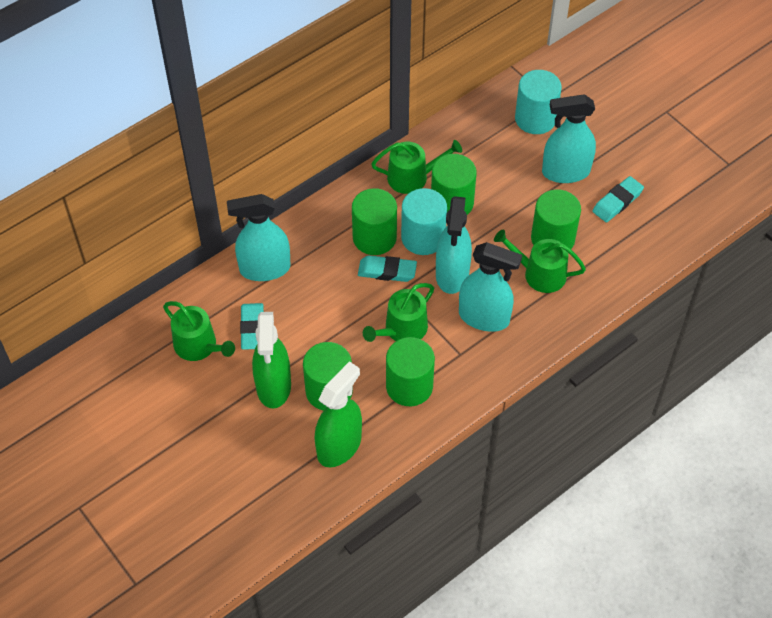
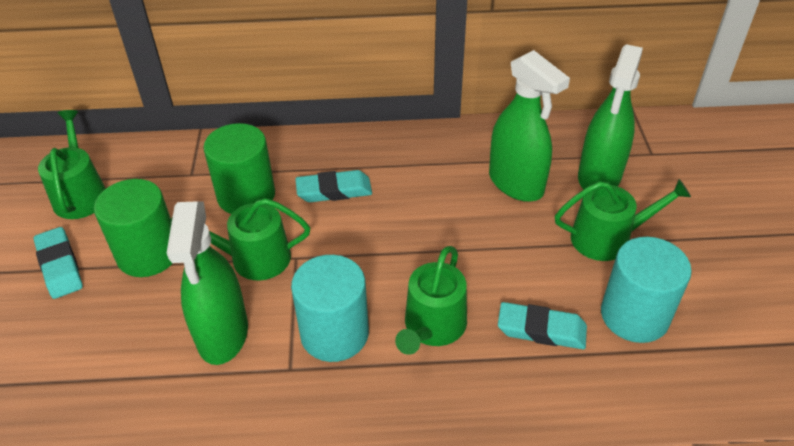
green cylinder: [303,342,353,411] [352,188,397,255] [386,337,435,406] [431,154,477,215] [531,189,581,249] = 5 -> [94,179,173,277] [203,123,275,214] = 2
green spray bottle: [252,312,291,409] [314,361,362,467] = 2 -> [167,201,248,365] [489,50,570,202] [578,44,643,189] = 3
turquoise spray bottle: [227,194,290,281] [436,196,472,294] [459,242,522,332] [542,94,596,183] = 4 -> none = 0

